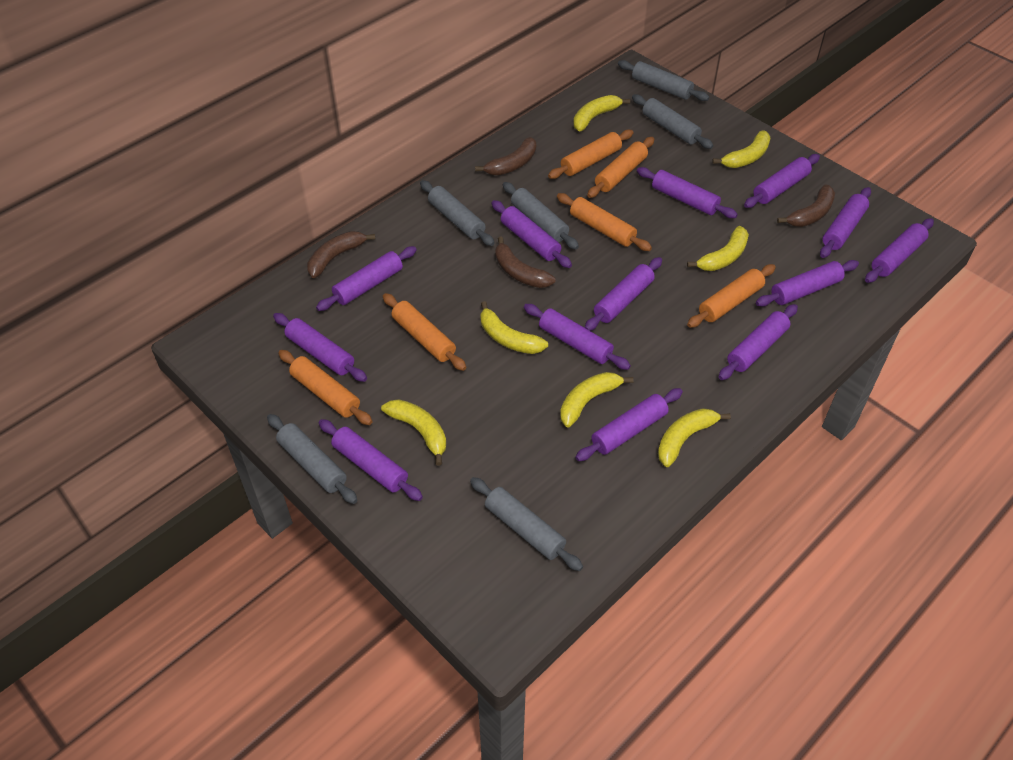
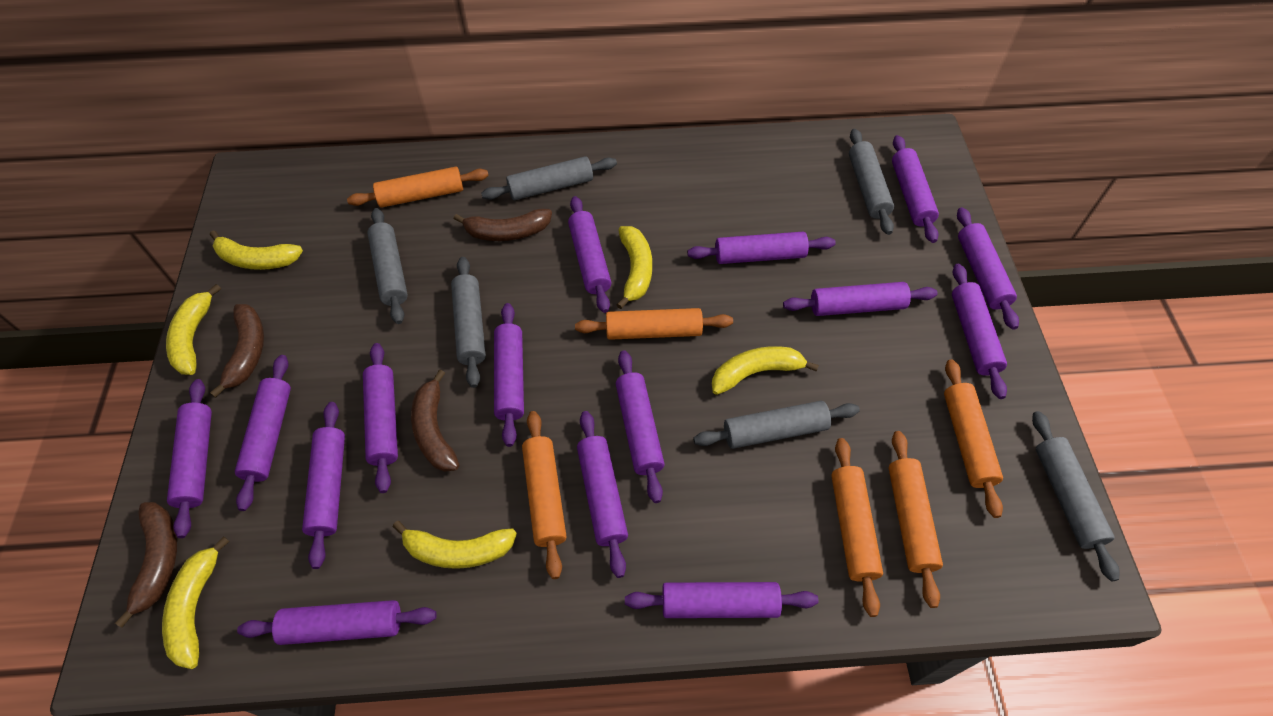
purple rolling pin: [273,313,367,382] [316,246,417,311] [319,419,423,501] [492,200,572,268] [524,304,631,370] [575,388,683,461] [585,257,662,331] [637,167,738,218] [719,304,798,380] [744,154,820,208] [756,260,859,307] [820,187,871,258] [865,218,934,283] = 13 -> [167,379,212,538] [235,355,291,511] [237,600,437,645] [302,402,345,569] [363,343,398,493] [494,303,524,447] [568,196,612,313] [577,411,628,578] [616,350,665,503] [625,582,819,618] [687,232,836,264] [783,282,938,316] [892,135,939,243] [952,264,1007,399] [957,207,1019,330] = 15
yellow banana: [381,399,446,466] [480,301,548,354] [560,372,633,428] [573,95,630,132] [658,408,731,467] [687,226,749,271] [712,130,771,168] = 7 -> [162,536,230,669] [166,284,221,375] [210,230,303,270] [393,521,517,569] [616,226,652,309] [712,346,819,395] = 6

